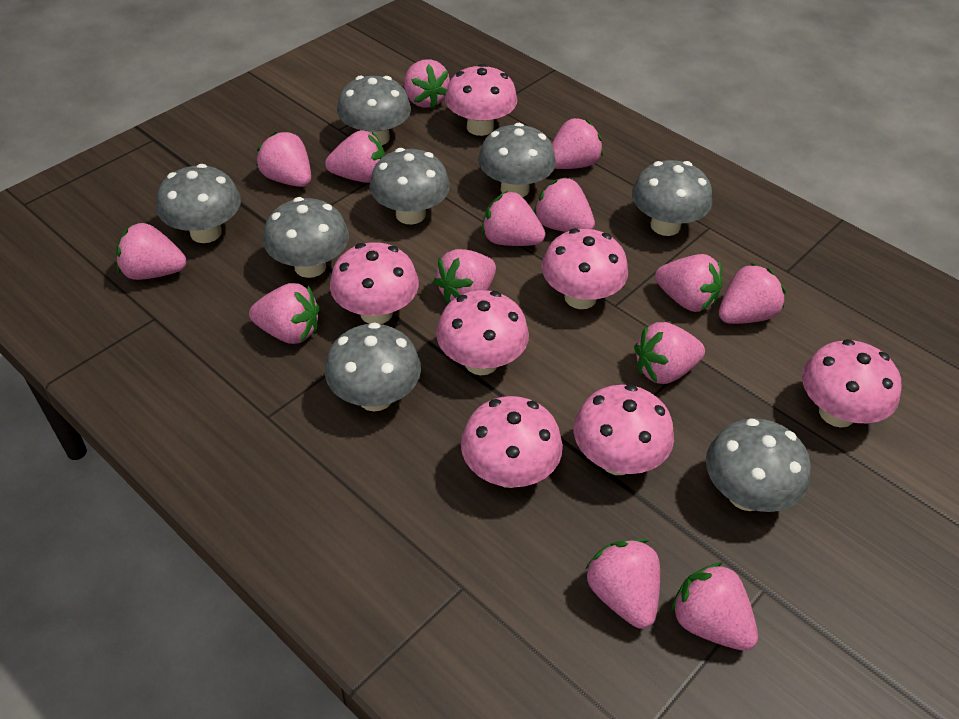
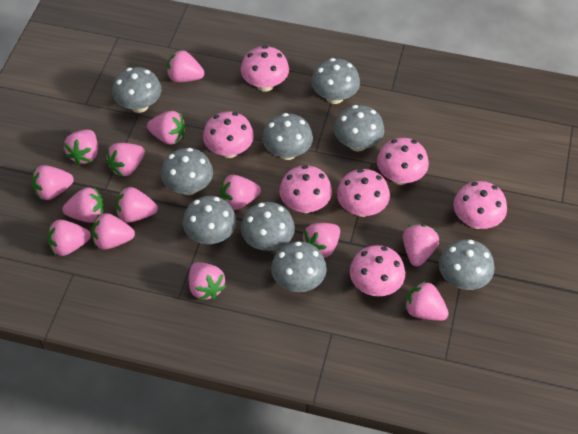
grey mushroom: [156,164,241,243] [263,197,349,278] [325,322,421,411] [337,75,411,145] [369,148,450,225] [478,123,556,197] [632,160,712,236] [706,418,811,512] = 8 -> [112,67,162,113] [161,148,213,195] [183,196,237,244] [241,202,295,251] [262,113,313,160] [271,241,327,292] [311,58,360,104] [334,105,384,152] [439,239,495,290] = 9

